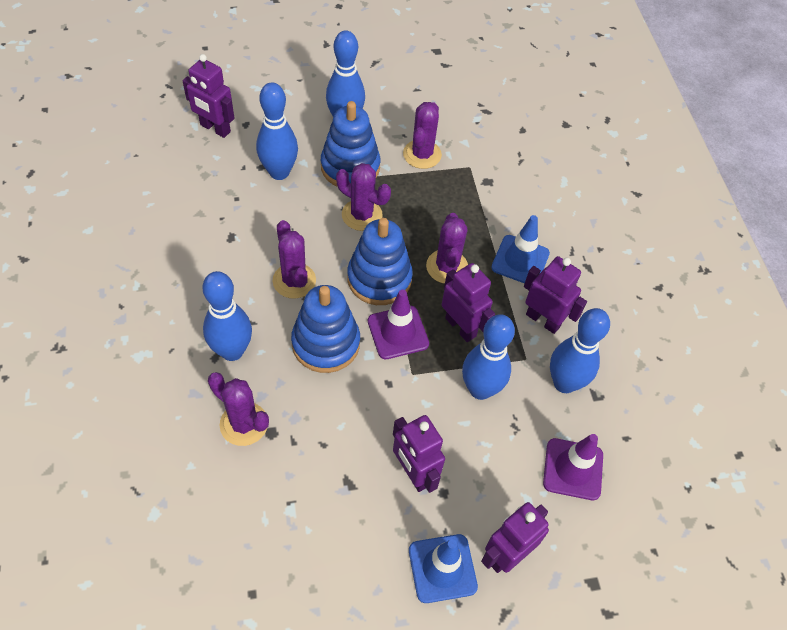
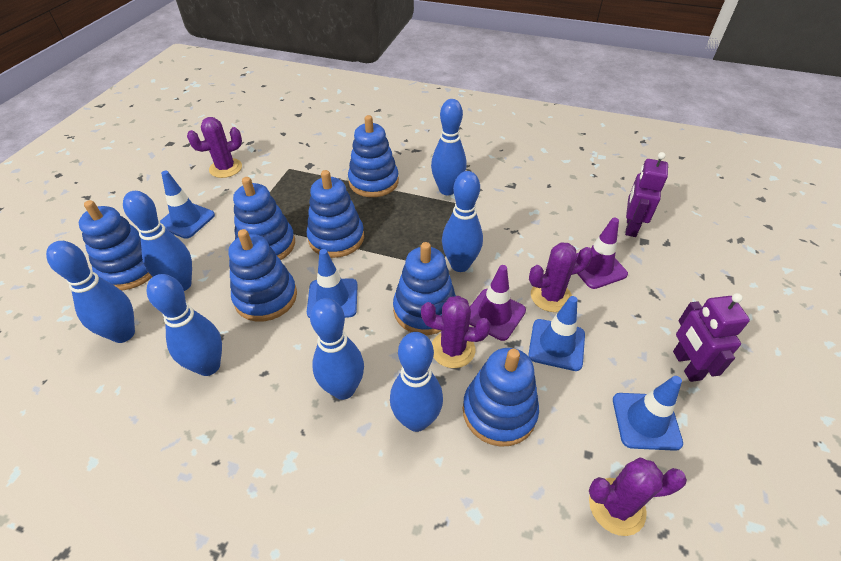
blue bowling pin: [202,271,252,361] [256,83,298,180] [326,30,365,117] [462,314,515,400] [550,308,610,393] = 5 -> [46,241,135,343] [123,191,192,291] [146,274,222,376] [310,298,364,400] [390,332,443,432] [431,99,467,195] [442,171,483,272] = 7
blue stacking toy: [291,285,360,373] [321,101,380,187] [347,218,413,305] = 3 -> [79,200,152,290] [229,229,297,321] [233,177,295,260] [307,170,364,258] [348,115,399,197] [393,242,456,335] [463,348,539,447] = 7
blue traffic cone: [409,534,478,603] [491,215,550,284] = 2 -> [160,171,215,239] [307,249,358,318] [528,296,585,371] [613,376,683,451] = 4
purple cactus: [208,372,269,446] [273,220,316,299] [336,163,391,231] [403,102,442,169] [426,213,468,284] = 5 -> [187,117,242,178] [421,296,491,368] [529,242,593,312] [589,457,687,536] = 4
purple robot: [182,54,235,138] [393,415,445,493] [442,263,495,342] [481,502,549,573] [524,256,587,334] = 5 -> [625,152,668,237] [673,293,750,382] = 2

